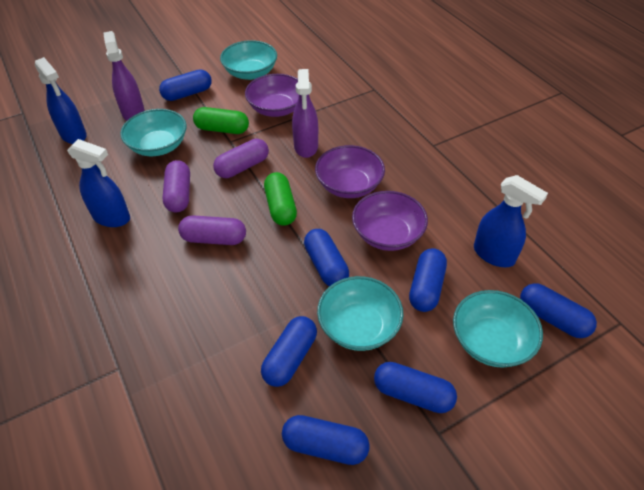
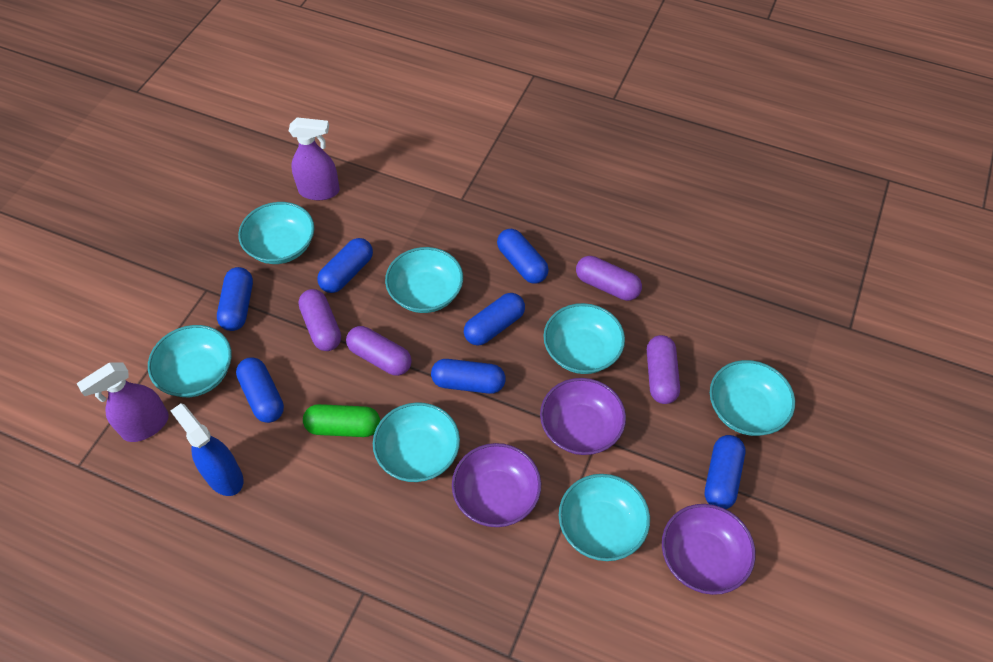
blue spray bottle: [35,57,87,144] [67,139,130,227] [474,175,548,267] = 3 -> [170,403,243,496] = 1
green capsule: [193,107,249,134] [264,172,297,226] = 2 -> [303,404,380,437] = 1
purple capsule: [163,160,190,213] [178,215,246,245] [213,139,269,178] = 3 -> [298,289,341,351] [346,326,412,376] [576,256,642,301] [647,335,680,404] = 4
turquoise bowl: [120,109,187,156] [220,40,277,80] [317,276,403,351] [453,290,543,368] = 4 -> [148,325,232,397] [238,202,314,264] [373,402,460,482] [385,247,463,313] [543,303,625,374] [559,474,650,561] [710,360,795,436] = 7

